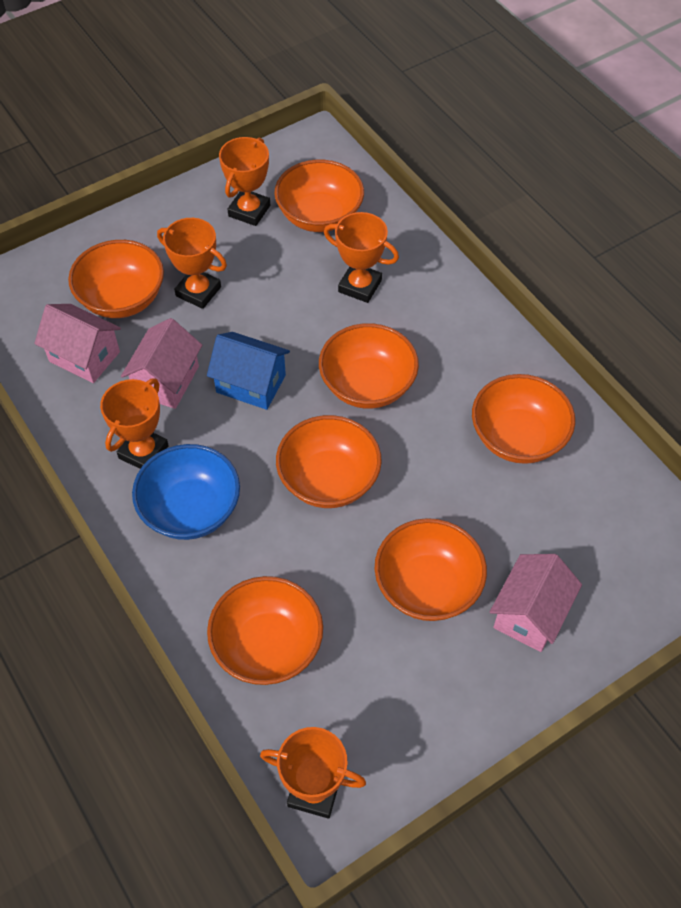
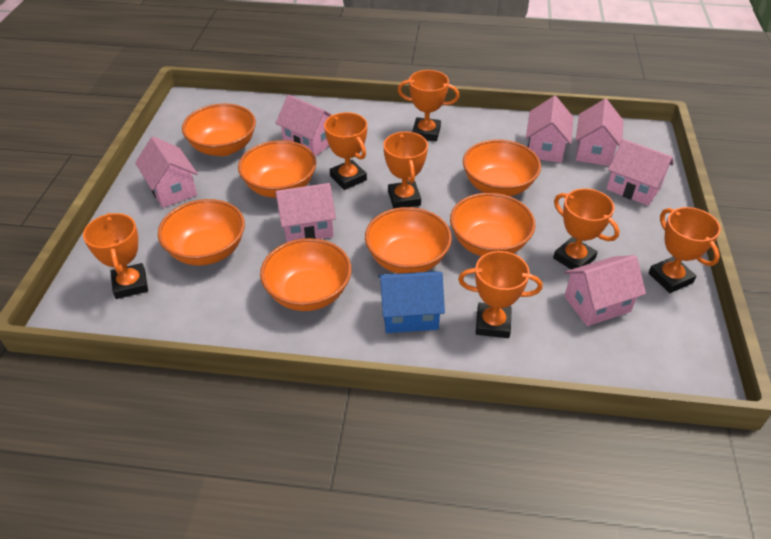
blue bowl: [132,444,240,540] = 1 -> none = 0
orange trophy: [100,378,169,469] [157,218,227,309] [219,137,270,226] [260,727,366,819] [324,212,399,303] = 5 -> [83,213,148,299] [324,112,367,190] [383,132,428,209] [398,70,460,141] [458,251,543,338] [553,188,620,269] [648,207,721,293] = 7
pink house: [34,304,121,383] [121,318,202,409] [490,554,582,652] = 3 -> [135,136,198,208] [275,183,336,242] [276,95,332,157] [526,96,573,163] [564,255,646,326] [576,99,623,166] [607,139,674,206] = 7

